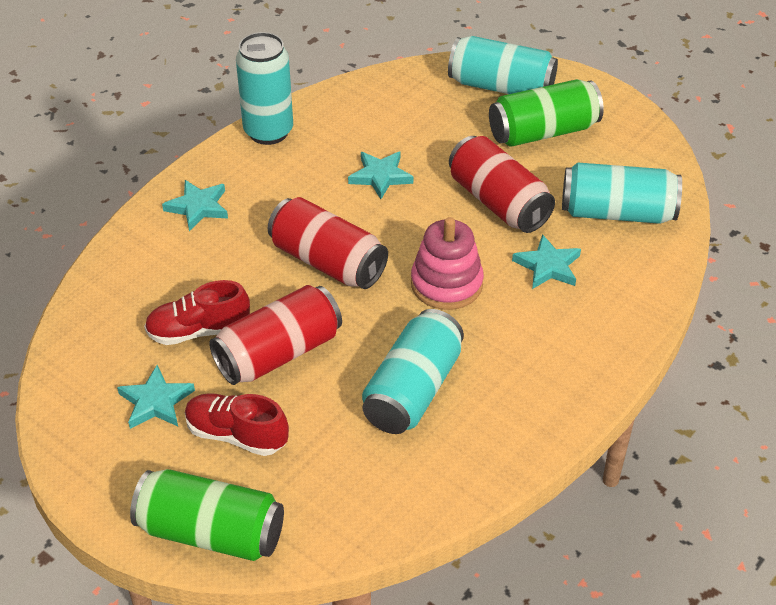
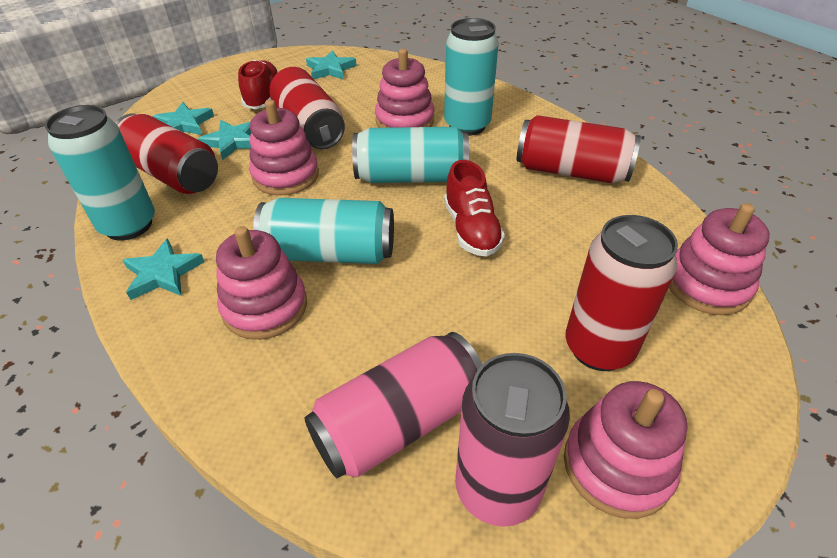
green can: [130,469,284,561] [489,79,604,147] = 2 -> none = 0
pink can: none = 0 -> [304,332,483,478] [455,353,570,527] = 2
pink stacking toy: [411,217,484,310] = 1 -> [216,226,307,340] [249,100,319,196] [375,49,435,128] [564,381,687,519] [669,203,770,315] = 5
red can: [209,285,342,385] [268,197,388,289] [449,136,555,233] = 3 -> [115,114,218,194] [269,67,345,149] [517,115,641,183] [565,215,678,371] = 4

